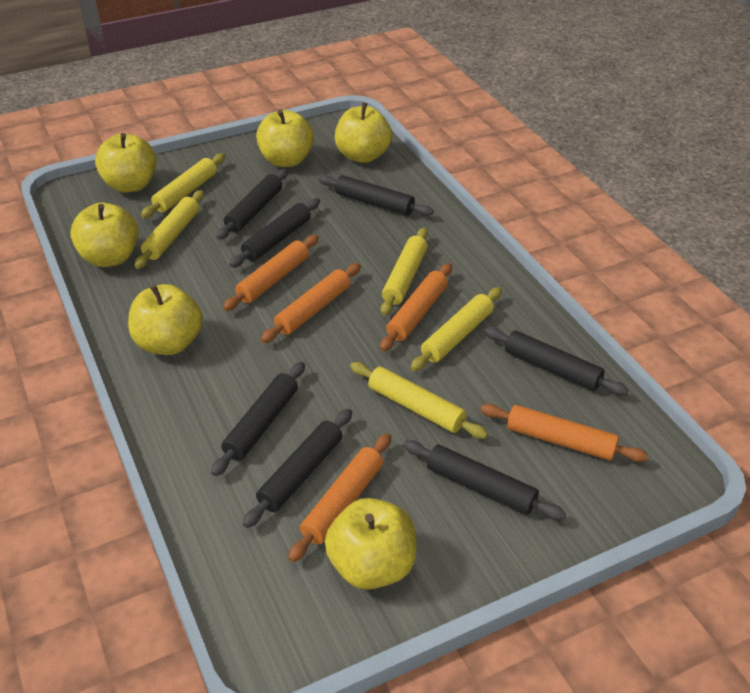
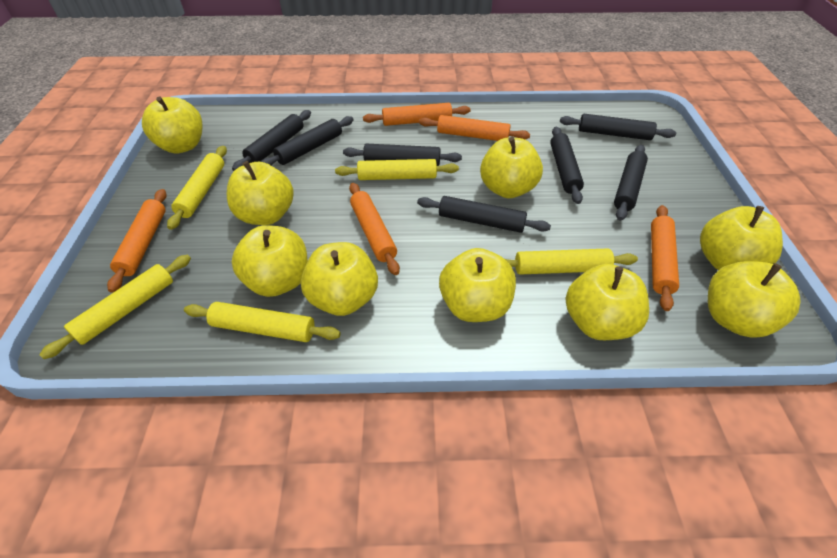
yellow apple: [70,203,139,267] [95,133,157,193] [128,284,203,355] [256,109,314,167] [325,498,417,590] [335,102,392,163] = 6 -> [142,96,203,154] [227,161,294,225] [232,225,308,297] [301,242,378,316] [439,248,516,322] [480,137,543,198] [566,264,649,340] [700,206,783,270] [708,261,801,338] = 9

